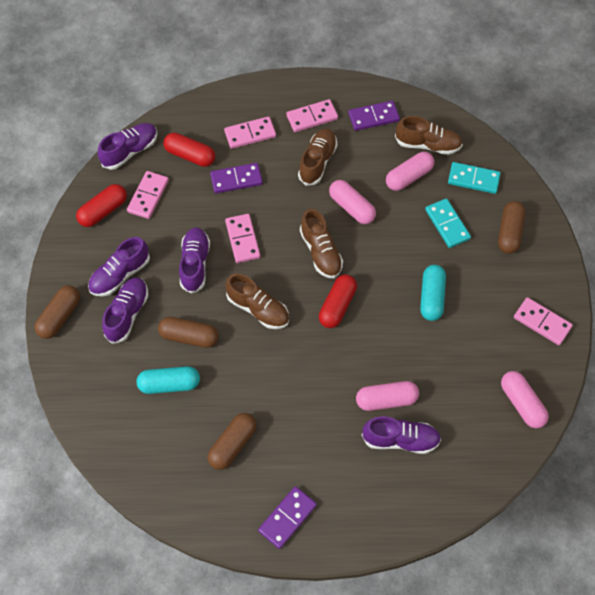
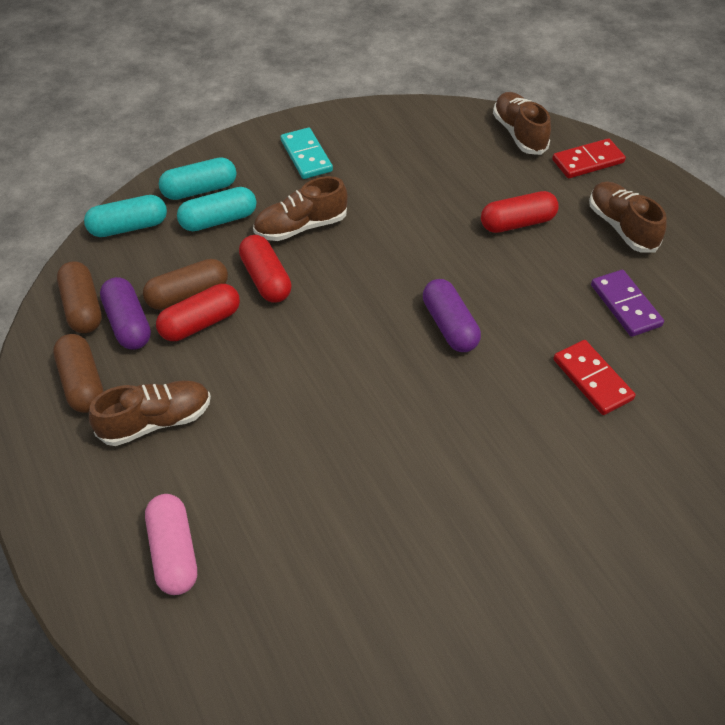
brown capsule: [34,285,80,339] [158,317,219,348] [207,413,257,470] [498,201,526,254] = 4 -> [53,334,104,413] [57,261,102,333] [143,259,228,310] = 3
pink capsule: [329,180,376,224] [356,381,419,411] [386,152,434,191] [501,371,549,428] = 4 -> [145,494,197,595] = 1
pink domino: [127,171,169,219] [224,116,276,149] [225,214,260,263] [286,99,338,132] [514,297,573,345] = 5 -> none = 0
purple capsule: none = 0 -> [100,277,151,349] [423,279,481,352] = 2
purple domino: [210,163,263,194] [258,486,317,549] [348,101,400,131] = 3 -> [591,270,664,337] = 1
purple shoe: [88,237,150,296] [98,123,158,170] [102,277,149,344] [179,227,210,294] [362,416,441,454] = 5 -> none = 0
red domino: none = 0 -> [552,138,626,178] [553,340,635,415] = 2
turquoise capsule: [136,366,200,394] [420,265,446,321] = 2 -> [84,195,167,237] [159,157,236,200] [177,187,257,231] = 3
turquoise domino: [425,199,471,248] [448,162,501,194] = 2 -> [281,128,333,179] = 1

